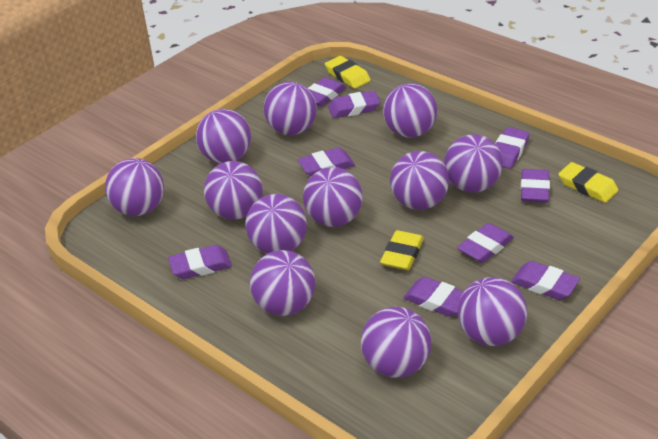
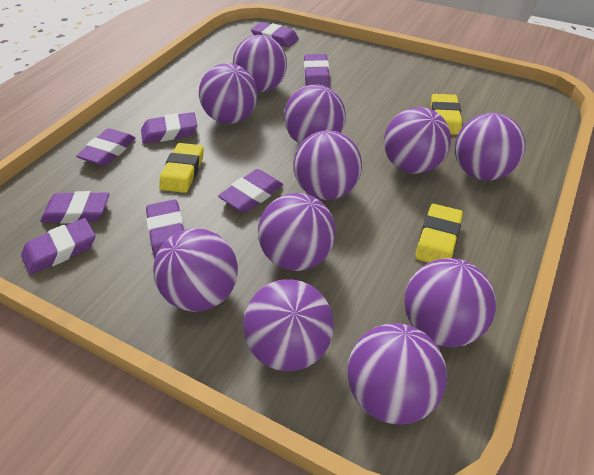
purple ball: [105,158,164,216] [196,109,251,164] [204,161,263,220] [245,194,307,254] [250,250,316,316] [264,82,317,135] [303,167,363,227] [361,307,431,378] [383,83,437,138] [390,151,449,210] [444,134,503,192] [458,277,527,346] = 12 -> [153,229,238,312] [199,63,258,124] [233,35,287,92] [243,279,334,371] [258,193,336,271] [284,85,346,144] [293,130,362,200] [347,323,447,425] [384,107,451,174] [404,258,496,347] [455,113,525,180] = 11
purple eraser: [168,245,232,279] [298,147,355,176] [308,77,346,107] [328,91,380,118] [403,277,464,317] [457,223,514,263] [496,127,530,169] [511,261,580,300] [521,169,550,203] = 9 -> [21,218,95,275] [40,191,109,224] [76,128,136,166] [141,112,197,144] [146,199,185,258] [218,169,283,213] [251,22,299,47] [304,54,330,87] = 8

